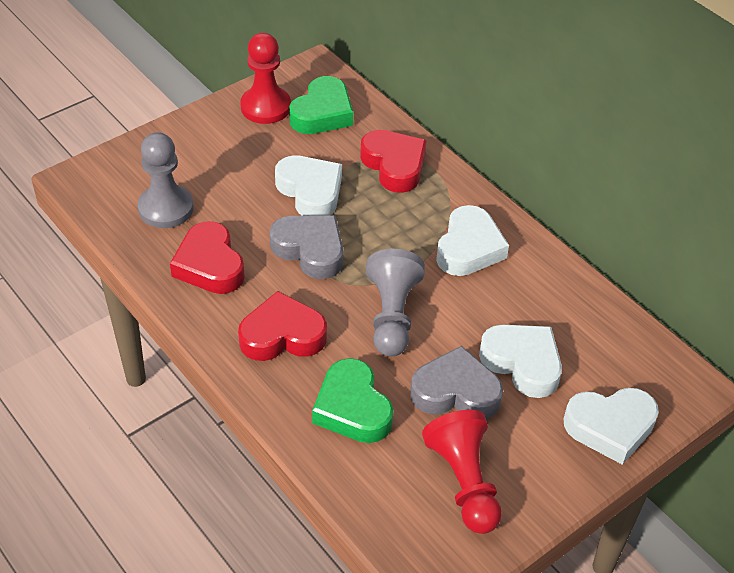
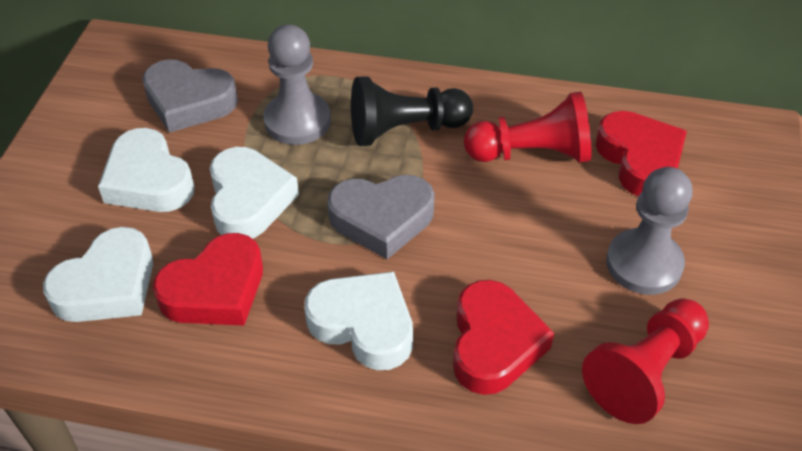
black pawn: none = 0 -> [351,76,473,146] = 1
green heart: [289,76,353,134] [312,358,394,443] = 2 -> none = 0

